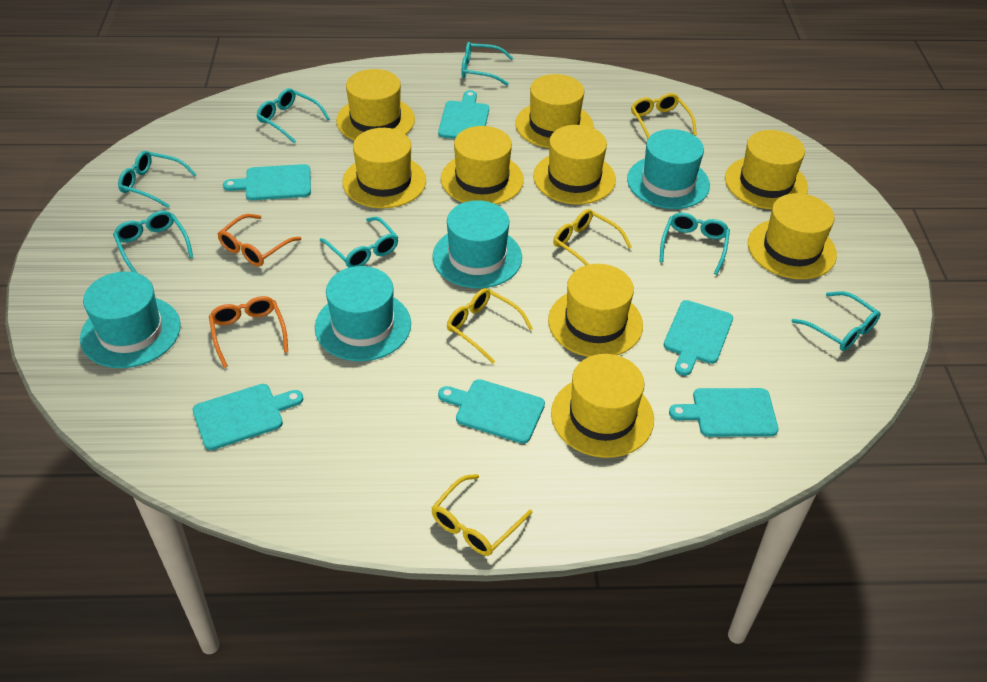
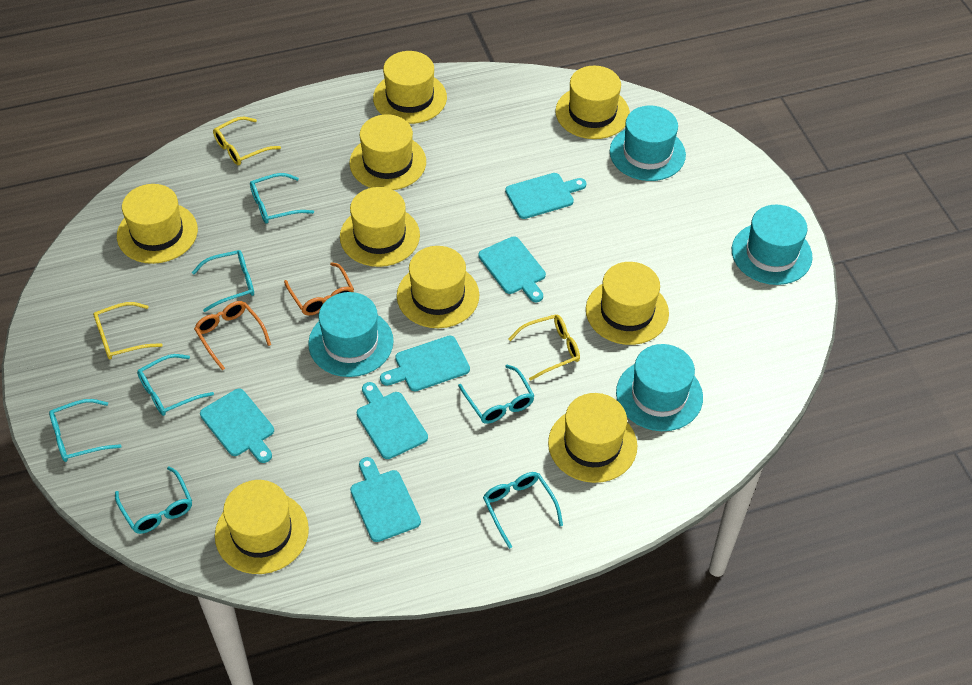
yellow glasses: [431,474,532,556] [447,288,533,364] [553,209,632,265] [631,93,697,139] = 4 -> [93,302,163,360] [213,117,281,165] [508,314,580,381] = 3

